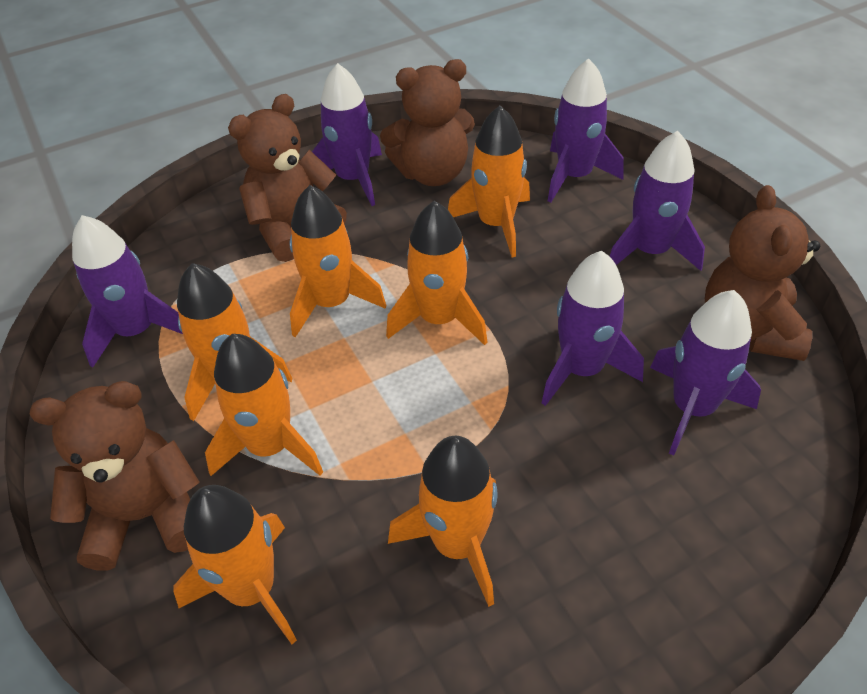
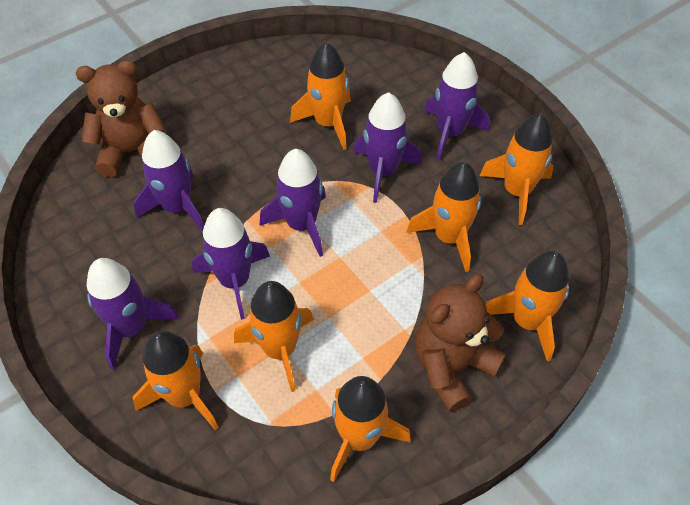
brown teddy bear: [29,381,199,570] [228,94,347,262] [380,59,475,186] [705,185,820,361] = 4 -> [76,60,166,177] [414,274,506,412] = 2

